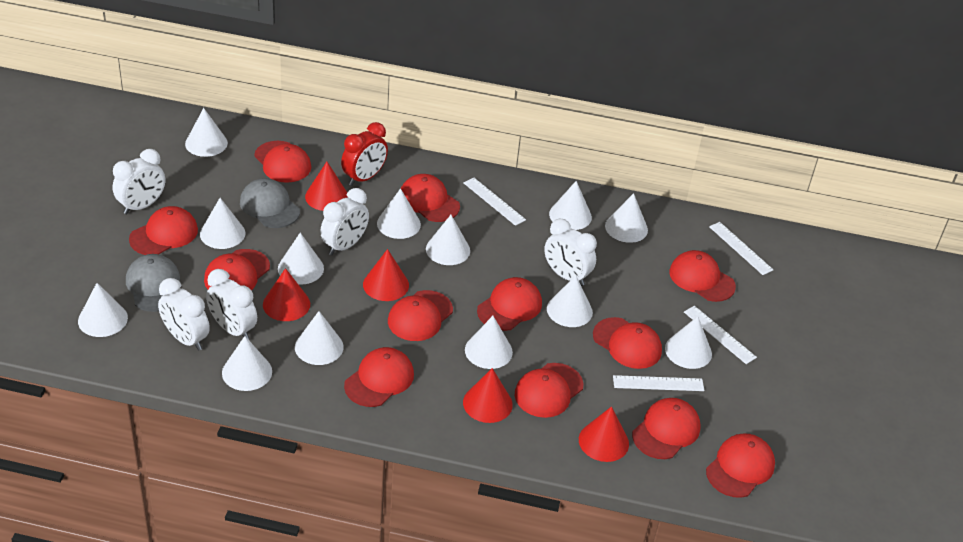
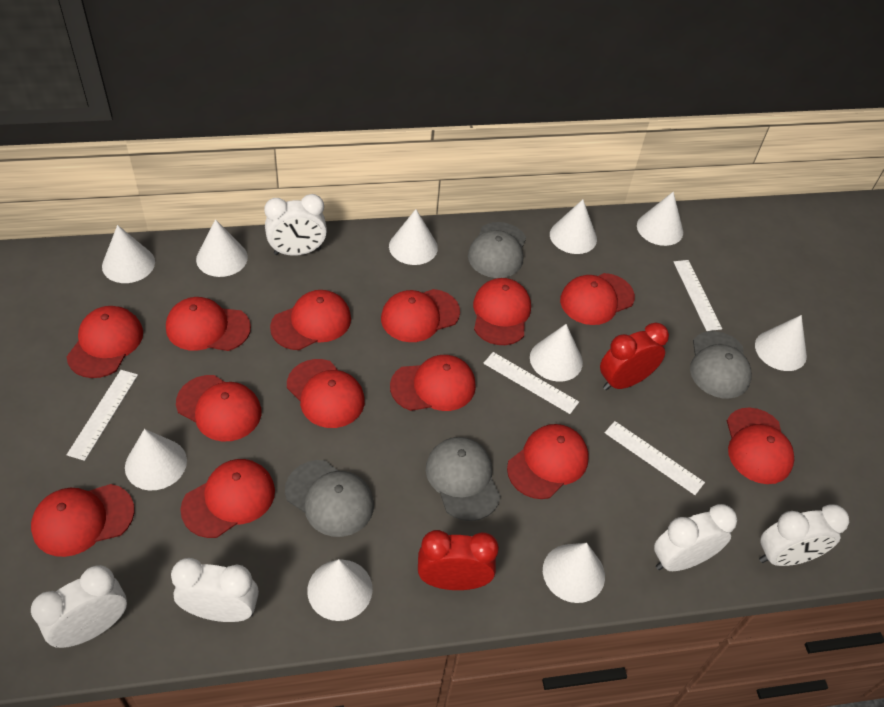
grey cap: [126,254,180,312] [240,178,300,228] = 2 -> [285,460,374,537] [426,437,501,521] [468,222,526,278] [690,331,752,399] = 4
red cap: [129,206,198,255] [204,249,270,290] [254,141,311,183] [344,347,414,407] [388,290,453,341] [401,174,460,222] [477,277,542,331] [514,363,584,418] [593,317,662,369] [632,398,701,459] [669,250,736,302] [706,434,775,498] = 12 -> [31,484,135,557] [67,306,143,378] [166,297,251,351] [176,375,261,442] [180,459,275,538] [270,290,351,350] [287,359,365,428] [381,289,460,342] [390,355,476,411] [473,278,531,345] [507,424,589,499] [560,273,635,325] [727,408,794,484] = 13
red clock: [341,122,388,186] = 1 -> [418,530,499,590] [600,323,669,390] = 2
red cone: [263,268,310,321] [305,162,348,211] [363,249,409,301] [463,368,513,423] [579,406,629,462] = 5 -> none = 0
white cone: [78,283,128,337] [185,108,228,157] [200,198,245,249] [222,336,272,391] [278,233,324,285] [295,311,344,365] [377,188,421,239] [426,215,470,265] [465,316,513,369] [547,275,593,327] [549,181,592,230] [605,193,648,243] [665,316,712,369] = 13 -> [102,225,155,283] [125,429,187,490] [196,219,248,277] [307,559,373,621] [389,209,438,265] [530,324,583,382] [543,543,605,603] [550,199,597,254] [637,192,683,246] [755,315,807,371] = 10

